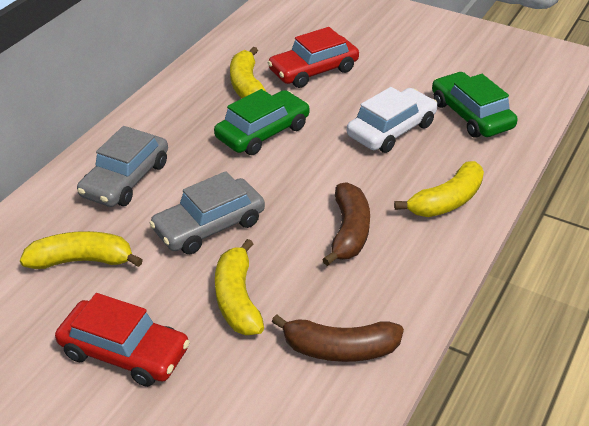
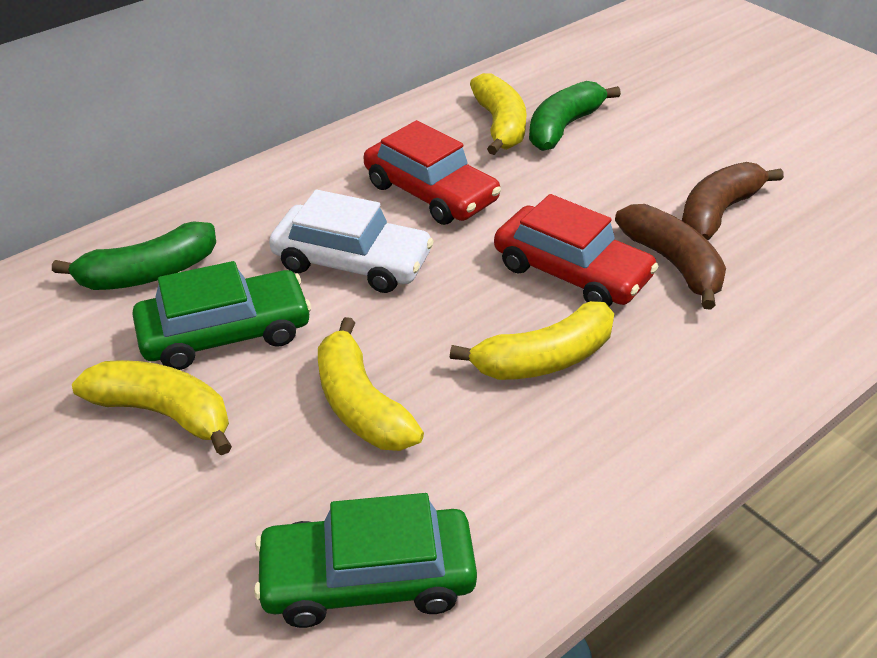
green banana: none = 0 -> [52,221,216,290] [529,81,621,151] = 2
grey car: [77,126,168,207] [149,171,265,254] = 2 -> none = 0

